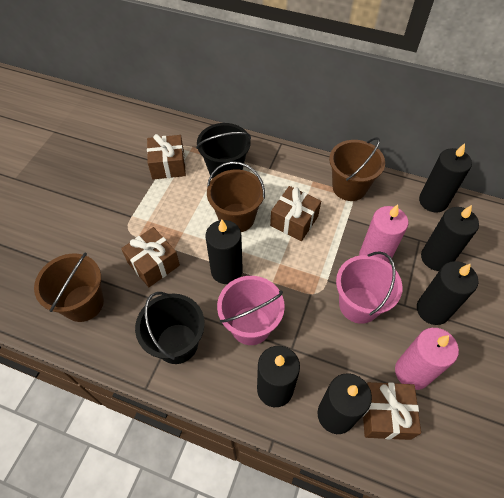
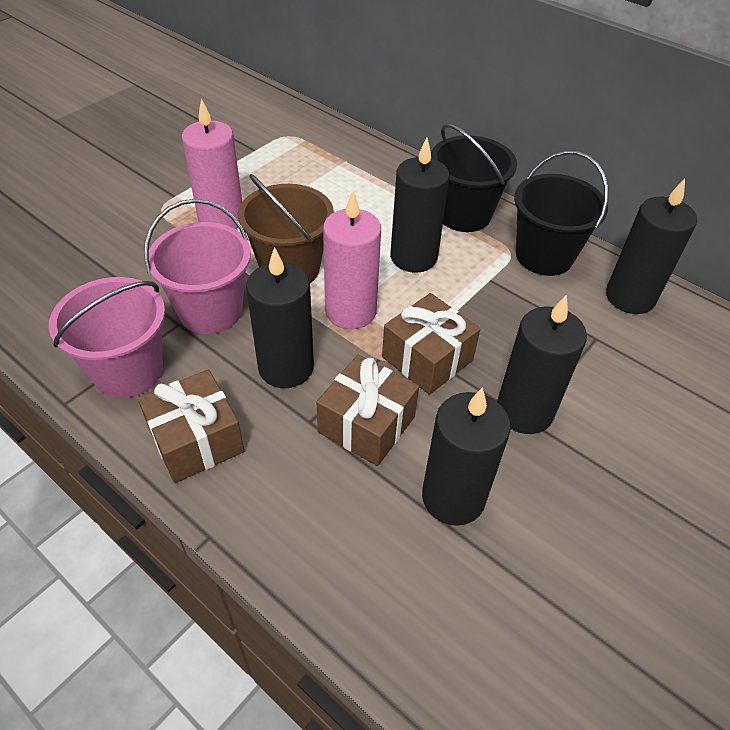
black candle: [205,220,243,284] [257,346,300,407] [317,373,372,434] [417,261,478,325] [419,143,472,213] [421,205,479,271] = 6 -> [246,247,314,388] [390,138,450,273] [422,387,511,526] [497,295,587,434] [606,179,697,314] = 5
brown bucket: [34,253,104,322] [207,161,265,232] [329,137,385,201] = 3 -> [238,174,334,283] = 1
brown gift: [121,227,180,287] [147,134,186,179] [270,186,321,241] [363,382,421,440] = 4 -> [138,369,244,483] [316,354,419,466] [382,293,481,395] = 3

